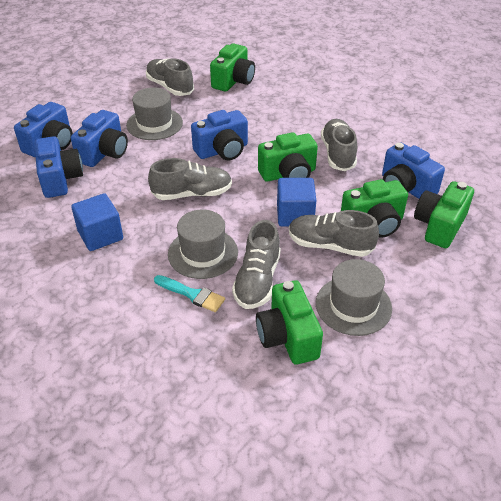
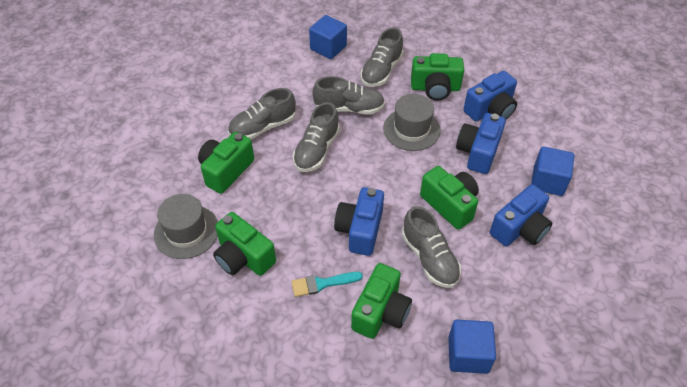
blue camera: [14,102,73,157] [34,136,83,198] [71,110,128,167] [191,110,248,160] [382,142,445,199] = 5 -> [334,187,384,256] [456,113,506,174] [463,71,517,121] [490,184,552,246] = 4
blue cube: [71,193,123,251] [277,178,316,226] = 2 -> [309,15,347,59] [448,320,496,374] [531,146,574,196] = 3
grey hat: [126,87,183,140] [168,210,238,279] [316,259,392,336] = 3 -> [154,194,218,259] [383,94,441,151] = 2

